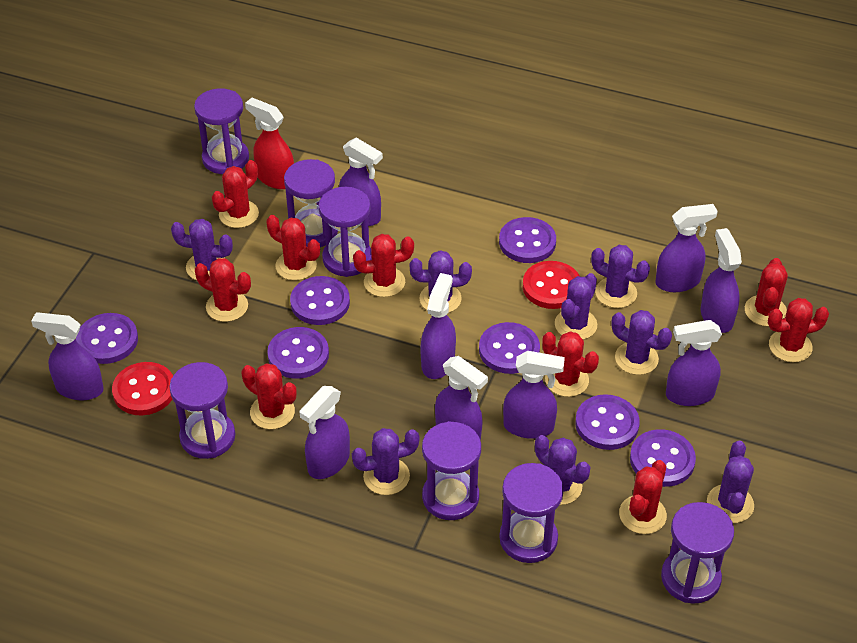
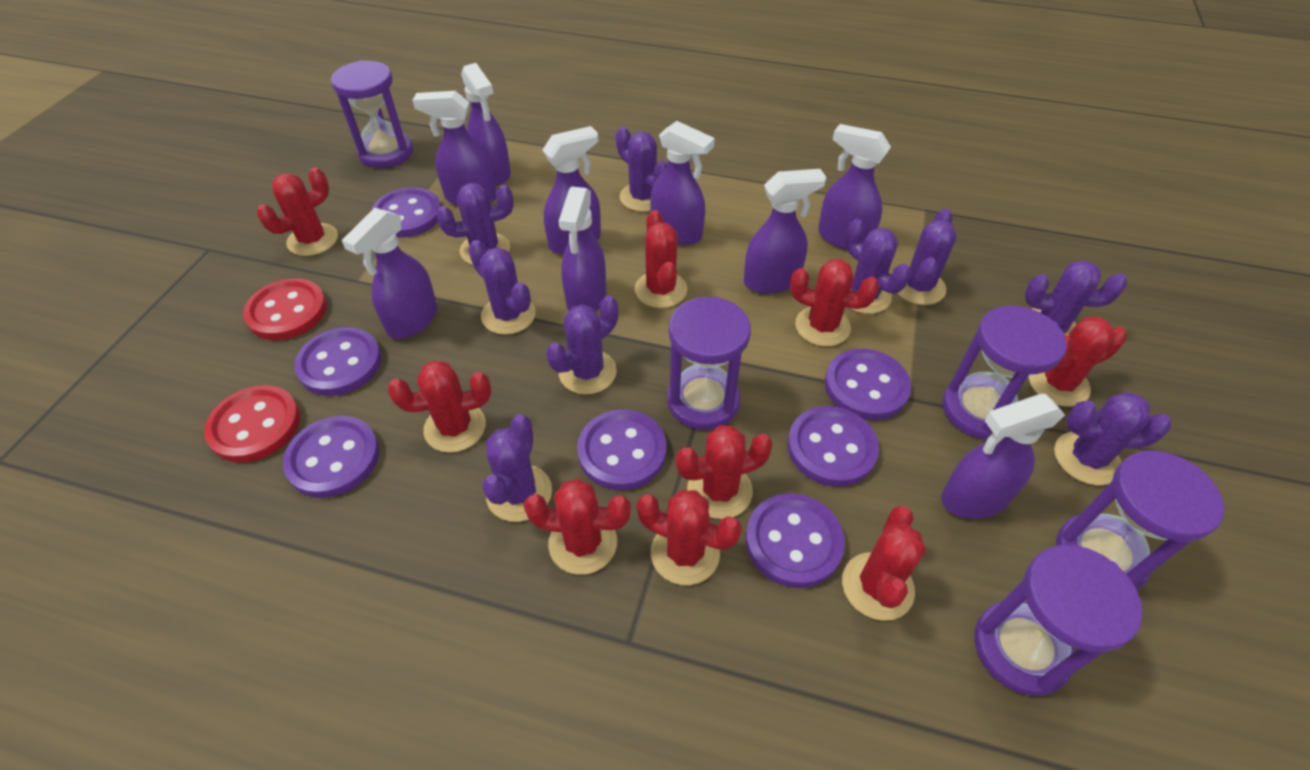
purple cactus: [171,219,233,280] [352,428,419,495] [410,250,472,313] [535,435,590,505] [555,273,597,340] [591,245,650,308] [612,310,672,375] [707,441,754,523] = 8 -> [436,183,514,265] [468,240,536,335] [482,414,552,522] [546,296,618,395] [616,127,667,212] [845,219,911,314] [897,209,957,305] [1025,260,1127,336] [1054,392,1171,485] = 9
purple hourglass: [169,362,235,459] [194,88,249,174] [284,159,338,247] [319,187,372,277] [422,421,481,520] [499,463,564,563] [661,502,734,604] = 7 -> [331,60,413,168] [667,297,751,430] [943,306,1067,440] [974,545,1143,696] [1056,451,1225,590] = 5
red spray bottle: [245,98,294,189] = 1 -> none = 0

